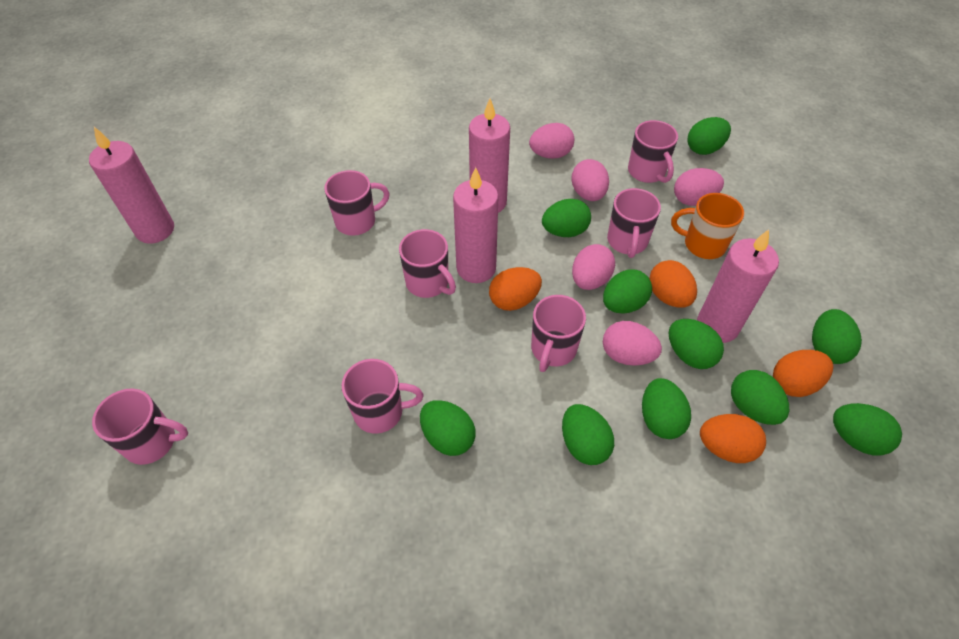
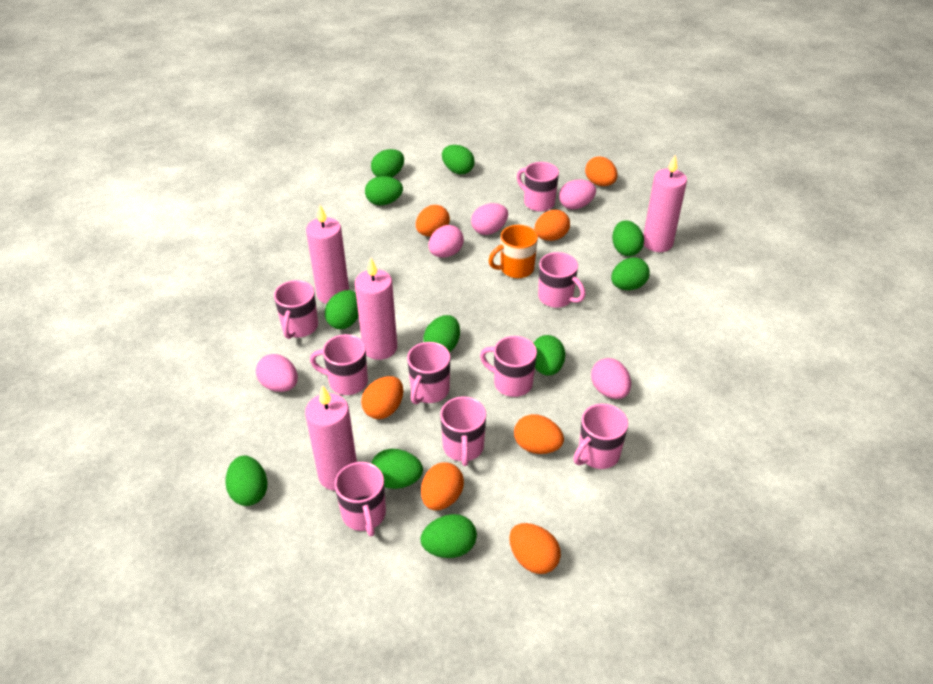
green egg: [420,400,476,456] [542,199,591,237] [562,404,614,465] [603,269,652,314] [642,378,691,439] [669,319,724,369] [687,117,731,155] [731,370,789,425] [812,309,862,364] [833,403,902,456] = 10 -> [225,455,267,506] [325,290,359,329] [365,176,403,205] [371,149,404,177] [371,449,423,489] [420,514,477,558] [423,315,460,353] [442,145,475,174] [533,335,565,376] [611,257,650,290] [612,220,644,256] = 11
orange egg: [489,267,542,311] [649,260,697,308] [700,414,766,463] [773,350,833,397] = 4 -> [361,376,403,419] [416,205,450,236] [421,462,464,510] [509,523,561,574] [514,414,564,454] [534,210,570,241] [585,156,618,186] = 7
pink mug: [92,388,188,465] [324,170,390,236] [342,359,423,434] [399,229,456,298] [531,295,586,372] [607,188,661,258] [628,120,678,183] = 7 -> [274,280,318,339] [310,334,368,395] [334,462,386,536] [407,342,450,404] [440,396,486,466] [480,336,537,397] [517,162,559,211] [538,252,586,308] [574,404,628,469] = 9

